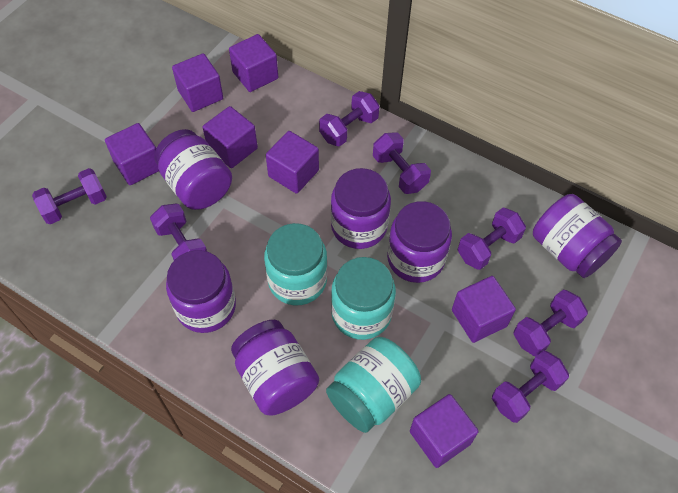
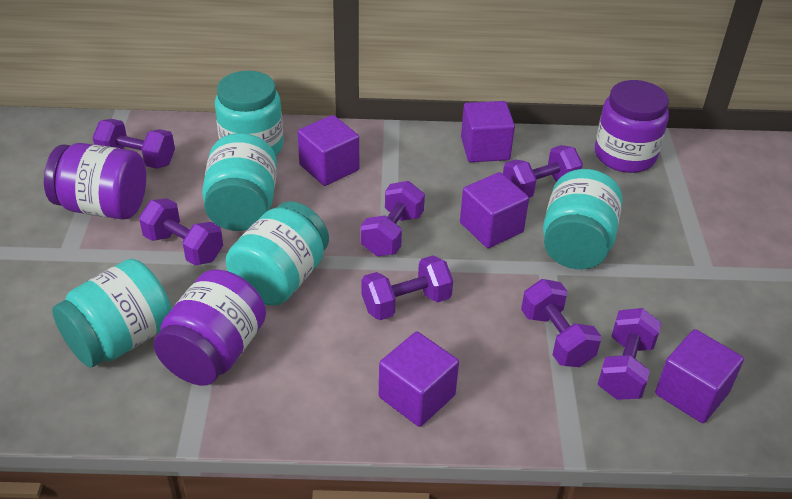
purple cube: [105,123,159,185] [172,53,223,112] [203,106,258,168] [229,34,278,92] [266,131,319,194] [410,394,479,468] [452,276,516,343] = 7 -> [297,115,359,186] [379,332,459,427] [460,172,529,248] [461,101,515,162] [655,329,744,423] = 5
purple jar: [154,129,232,210] [166,250,236,333] [231,320,319,416] [331,168,391,249] [387,201,452,283] [533,194,622,278] = 6 -> [44,143,146,219] [154,269,266,386] [595,80,669,173] = 3
turquoise jar: [264,223,327,305] [326,337,421,433] [331,257,396,340] = 3 -> [52,259,172,368] [202,133,277,231] [215,71,283,156] [226,201,329,306] [543,169,622,269] = 5

